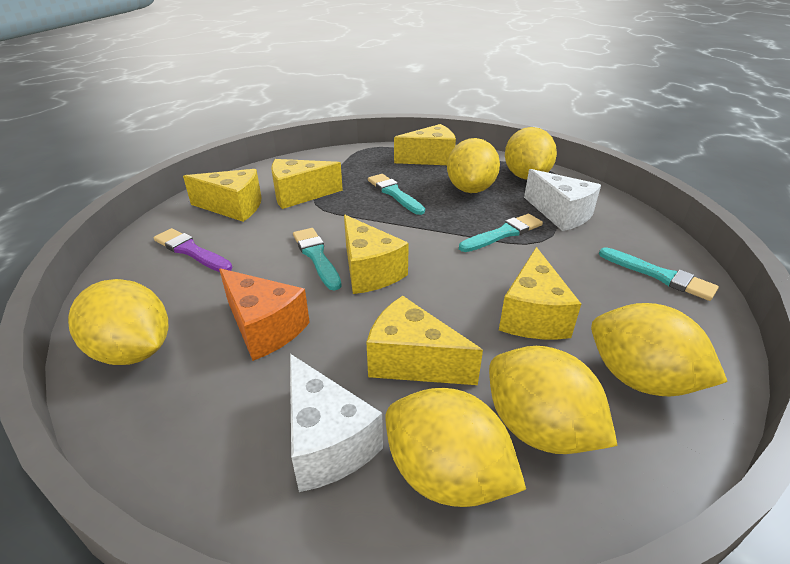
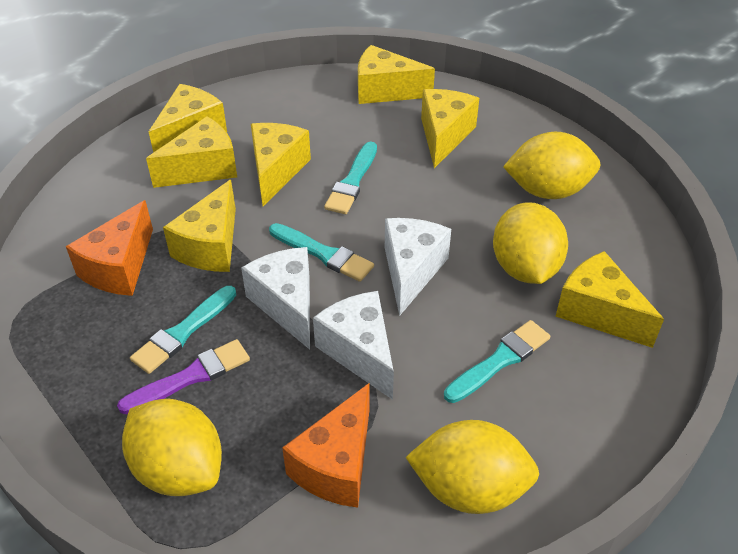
orange cheese: [219,268,310,361] = 1 -> [66,200,153,296] [282,383,369,508] = 2
white cheese: [290,354,383,492] [524,169,601,231] = 2 -> [241,247,310,350] [313,291,394,400] [385,218,451,316] = 3
yellow cheese: [183,169,262,222] [271,159,343,209] [344,215,409,294] [366,296,483,385] [394,124,456,165] [499,247,581,339] = 6 -> [146,116,237,188] [149,84,227,153] [163,180,236,272] [251,123,311,206] [358,45,435,104] [421,89,479,168] [555,251,664,348] = 7
yellow lemon: [68,279,168,365] [386,388,526,507] [447,138,500,193] [489,346,618,454] [505,127,557,179] [591,303,728,396] = 6 -> [122,399,222,496] [406,420,539,514] [493,202,568,284] [503,132,600,199] = 4

